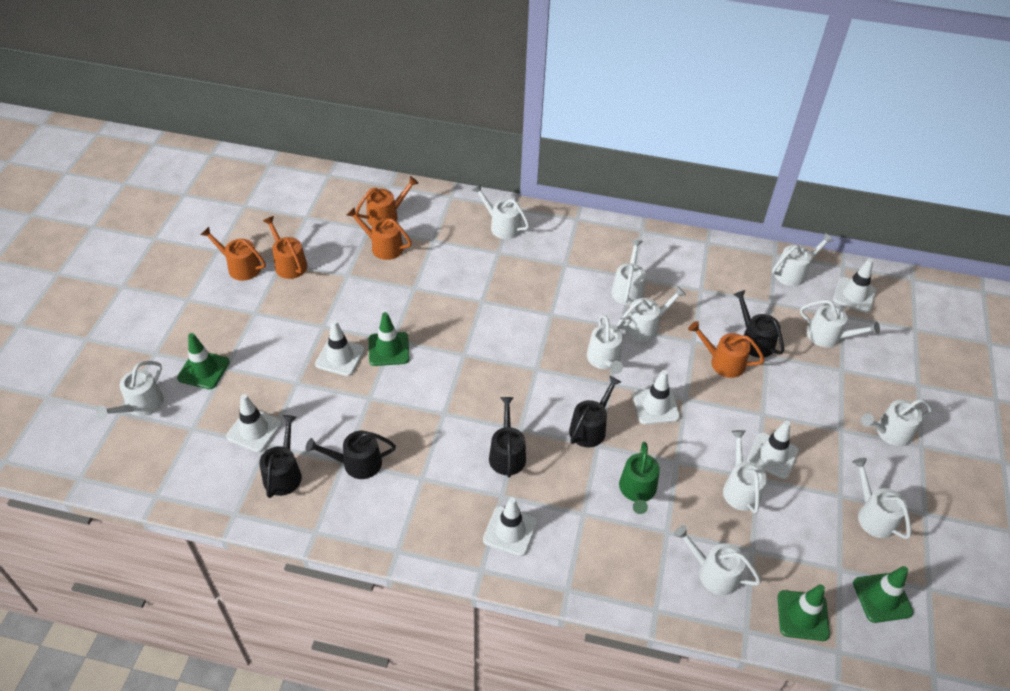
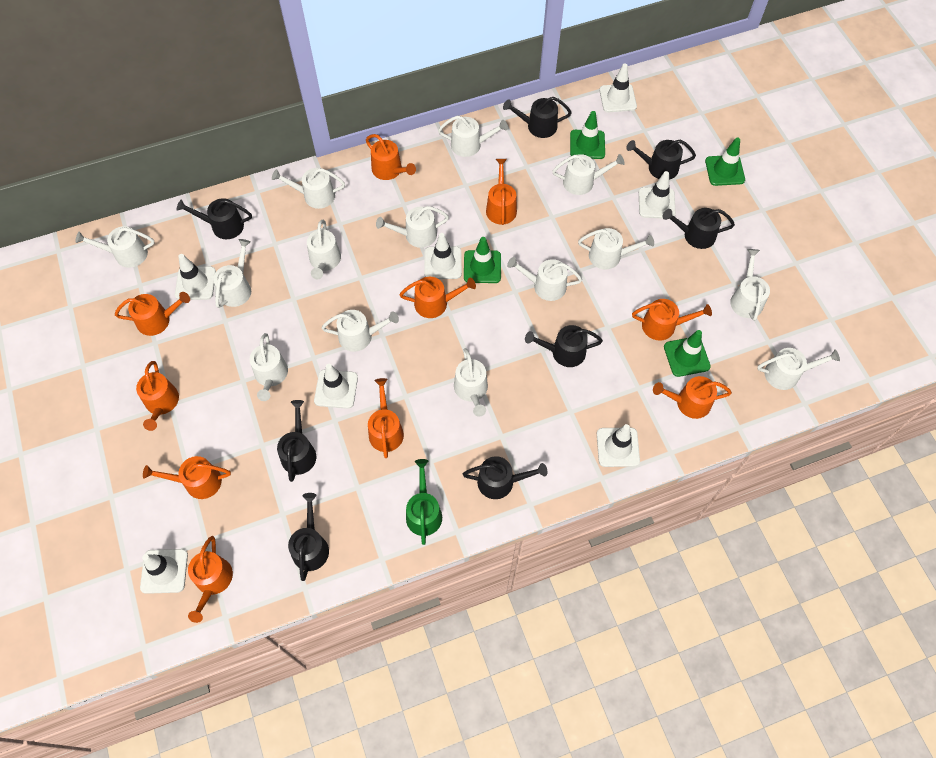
black watering can: [259,415,302,498] [306,431,396,479] [489,397,526,477] [569,376,621,448] [733,290,784,358] = 5 -> [177,198,252,239] [277,400,316,482] [288,493,329,581] [463,456,548,499] [503,97,572,138] [525,325,603,367] [626,140,696,180] [663,208,735,249] = 8
orange watering can: [201,227,266,281] [263,216,307,279] [347,207,412,260] [355,176,419,226] [688,321,764,378] = 5 -> [115,292,190,336] [136,361,179,431] [143,456,231,499] [188,536,233,623] [366,134,416,180] [368,378,404,458] [399,277,476,318] [486,159,517,225] [632,299,712,341] [653,376,732,419] = 10
white traffic cone: [226,394,282,453] [315,320,365,376] [483,497,538,556] [633,370,680,424] [747,421,799,479] [833,258,876,313] = 6 -> [140,549,188,594] [175,254,216,300] [314,364,358,409] [425,233,462,279] [597,424,640,467] [599,63,637,112] [639,171,676,219] = 7
white watering can: [96,361,164,419] [472,184,529,239] [587,315,623,374] [611,239,646,305] [618,286,686,341] [674,525,761,595] [723,430,767,514] [772,233,834,286] [800,300,880,348] [852,458,911,539] [861,399,932,446] = 11 -> [75,226,155,268] [213,239,251,308] [249,333,288,401] [272,168,345,209] [307,220,341,279] [321,310,399,352] [376,206,449,248] [438,115,508,157] [454,348,488,417] [507,257,582,301] [552,154,625,195] [578,228,654,269] [730,249,770,321] [757,348,840,390] = 14

